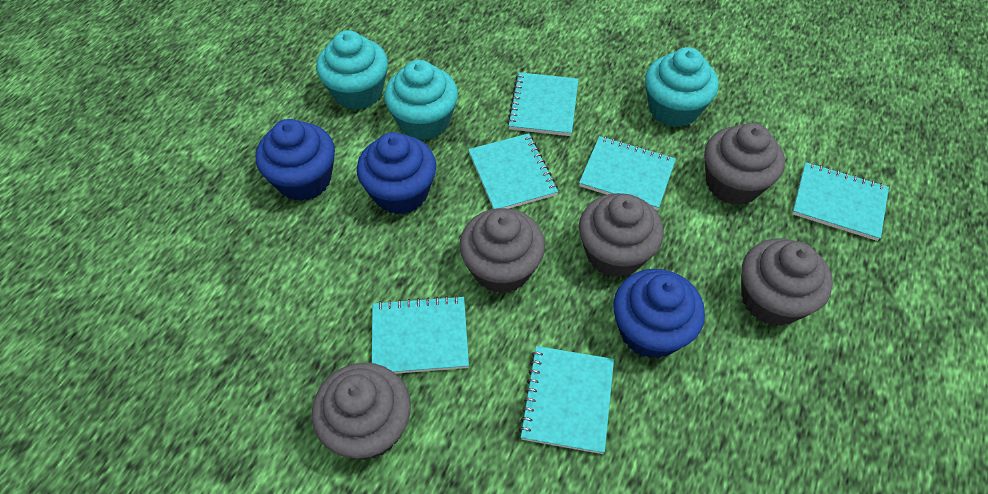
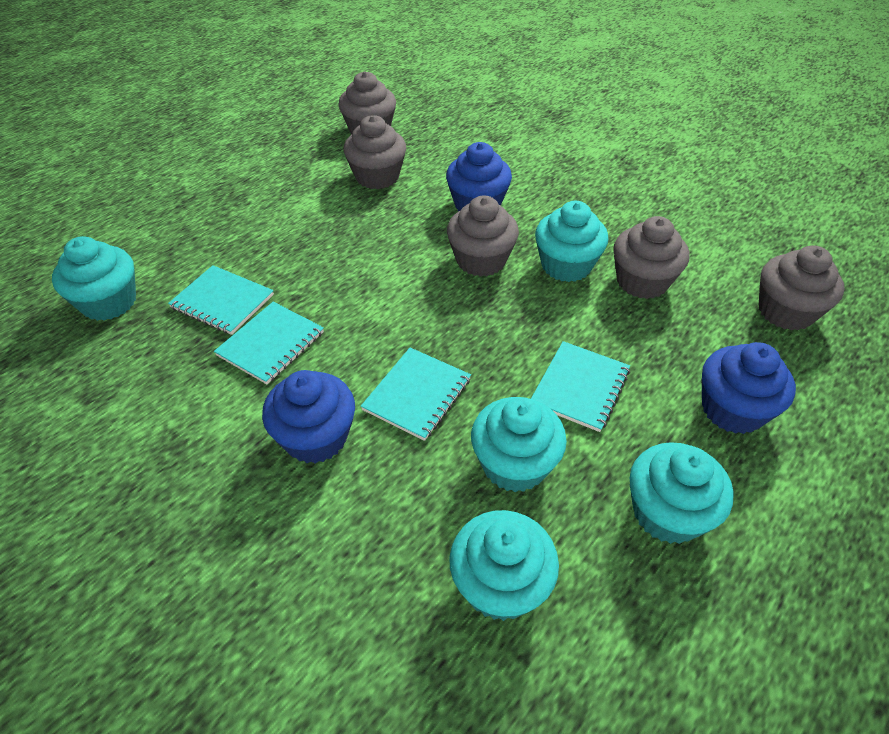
turquoise cupcake: [316,30,388,110] [384,60,458,140] [645,47,719,127] = 3 -> [52,236,136,321] [449,510,559,621] [471,397,567,492] [535,201,608,282] [630,442,734,544] = 5
turquoise notebook: [372,295,469,374] [468,133,558,209] [507,72,578,136] [519,346,614,454] [579,136,676,210] [792,162,889,241] = 6 -> [168,265,274,335] [214,302,324,384] [361,348,471,441] [531,341,630,432] = 4

